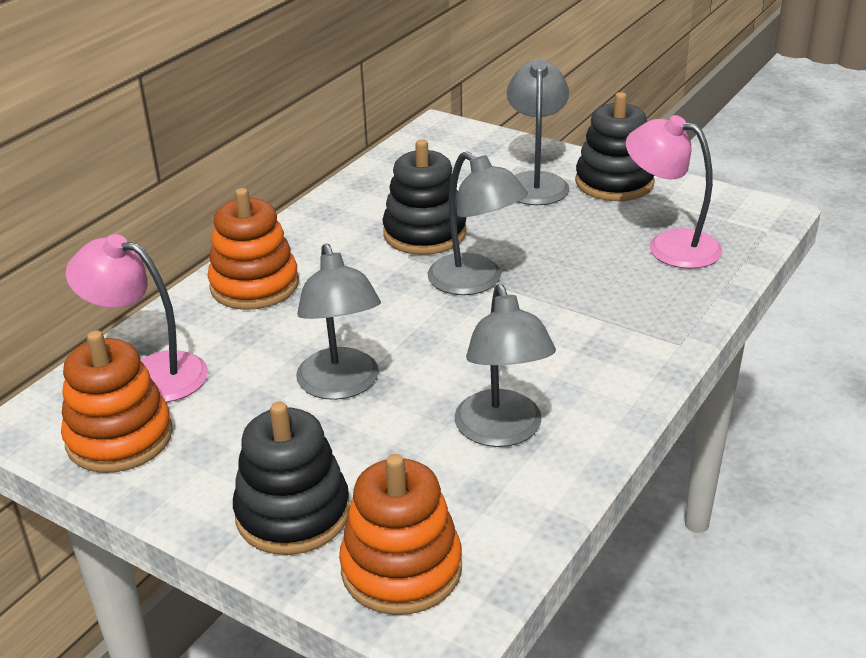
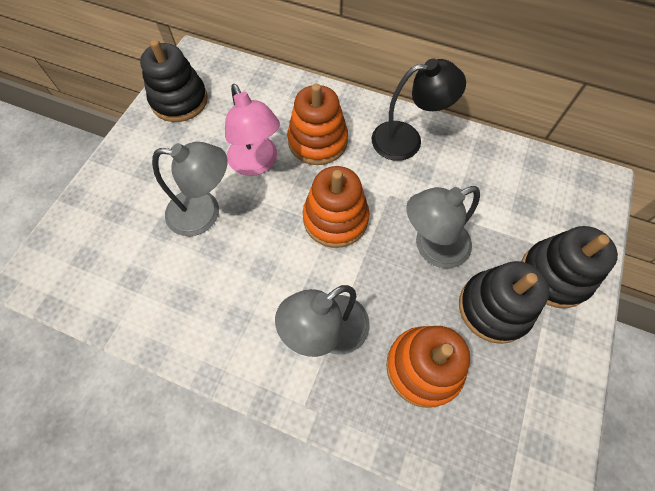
black lamp: none = 0 -> [372,59,466,161] = 1
grey lamp: [296,244,381,400] [428,151,528,295] [455,284,556,447] [507,59,569,205] = 4 -> [152,142,228,236] [275,285,370,357] [406,186,480,268] = 3
pink lamp: [66,234,208,403] [626,115,722,269] = 2 -> [225,84,280,176] = 1

